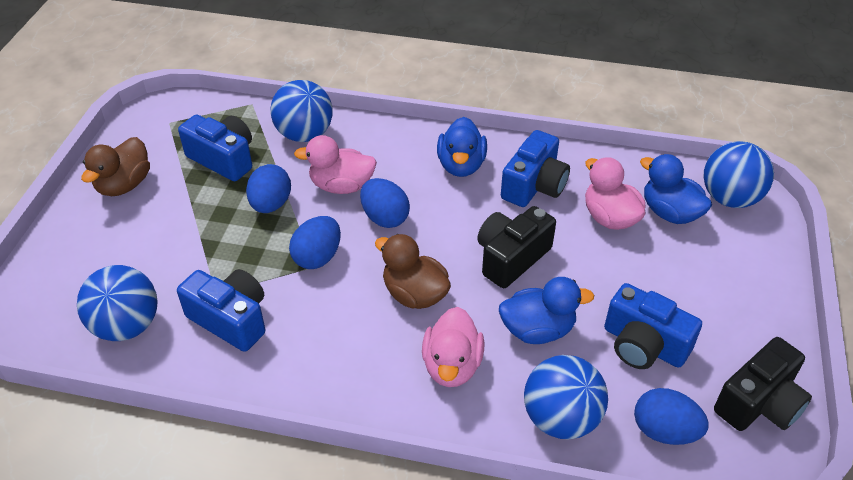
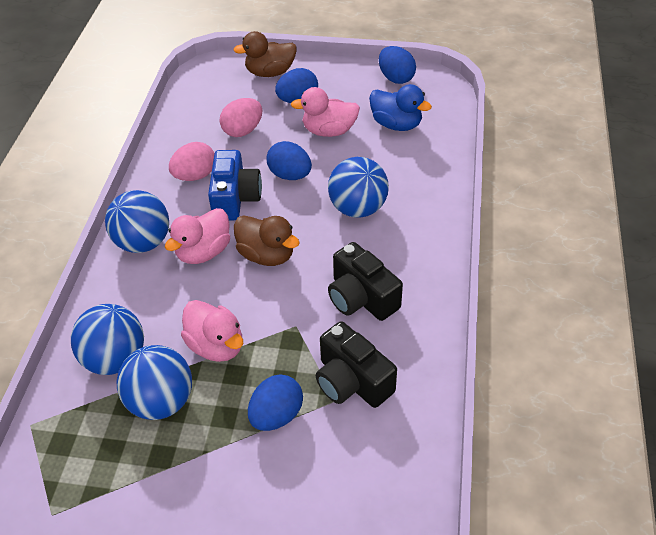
blue camera: [177,269,266,352] [178,115,252,181] [501,130,570,207] [604,283,702,369] = 4 -> [208,150,262,220] = 1
blue duck: [437,117,487,177] [499,277,594,344] [640,154,712,224] = 3 -> [369,84,432,131] = 1
pink egg: none = 0 -> [169,142,215,181] [220,98,262,137] = 2

